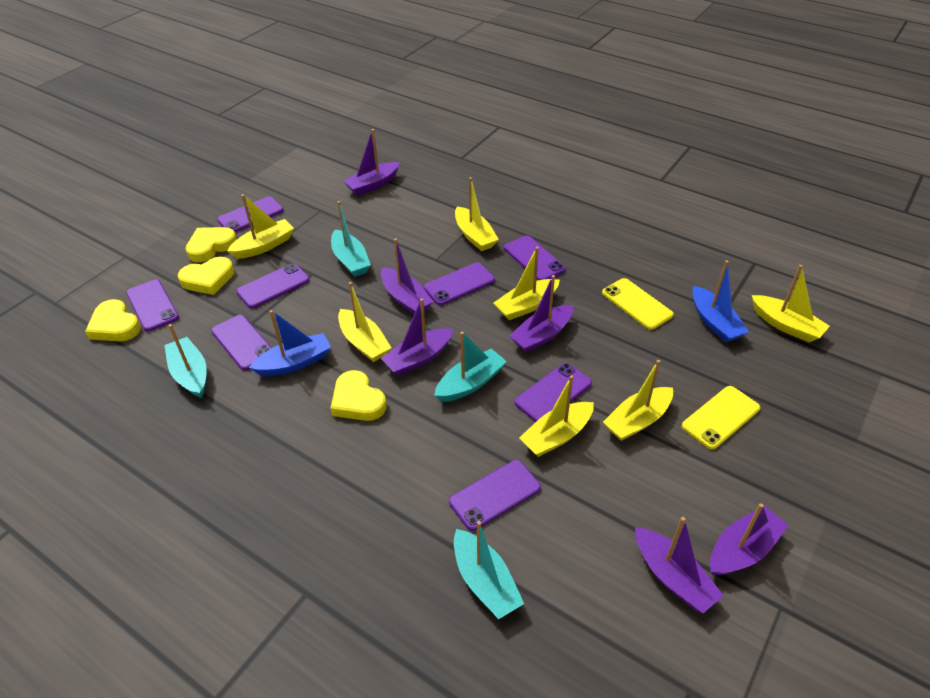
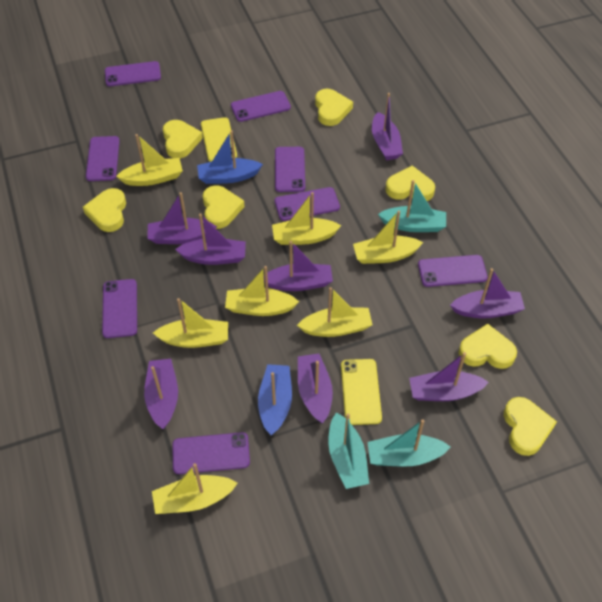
purple boat: [343,129,400,196] [381,238,433,314] [381,298,453,376] [509,275,573,353] [635,517,724,613] [710,503,789,575] = 6 -> [144,359,178,429] [147,192,217,244] [175,213,246,265] [264,241,333,291] [298,353,333,423] [372,93,403,160] [409,352,489,401] [450,268,525,318] = 8
turquoise boat: [165,324,207,398] [331,201,371,277] [434,332,507,402] [454,521,524,619] = 4 -> [328,412,369,489] [367,419,451,467] [378,180,446,232] = 3
yellow heart: [85,299,141,341] [178,257,234,295] [186,227,237,262] [330,370,386,421] = 4 -> [83,188,126,232] [163,120,203,159] [203,185,245,229] [315,89,353,126] [385,166,435,201] [458,324,517,369] [504,397,557,456] = 7

